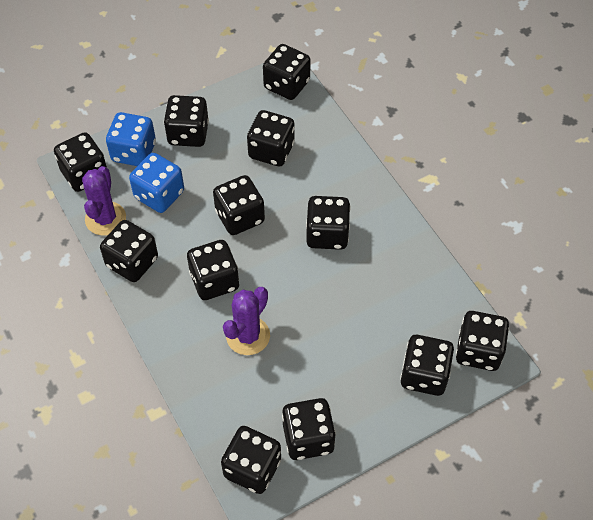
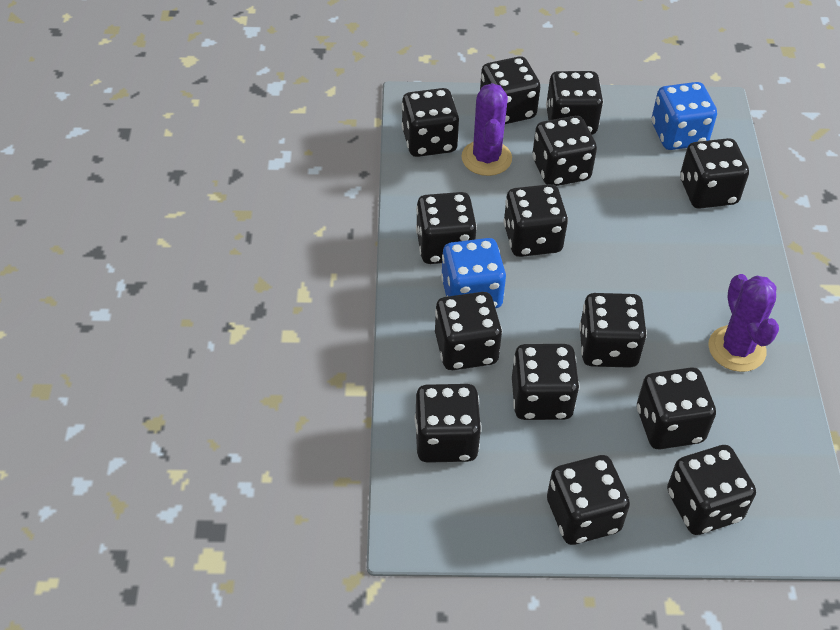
black dice: [54,132,107,192] [100,220,158,282] [164,95,209,147] [187,240,239,300] [213,175,265,235] [221,426,281,494] [247,110,295,166] [263,44,311,100] [282,398,336,460] [306,196,351,250] [400,335,454,396] [456,311,509,371] = 12 -> [401,88,459,157] [414,384,482,463] [416,192,477,264] [435,292,502,370] [480,56,540,124] [503,184,568,257] [512,344,580,420] [532,116,597,186] [546,71,603,135] [547,455,630,545] [579,293,647,368] [637,367,716,449] [667,445,756,535] [680,138,749,209] = 14

